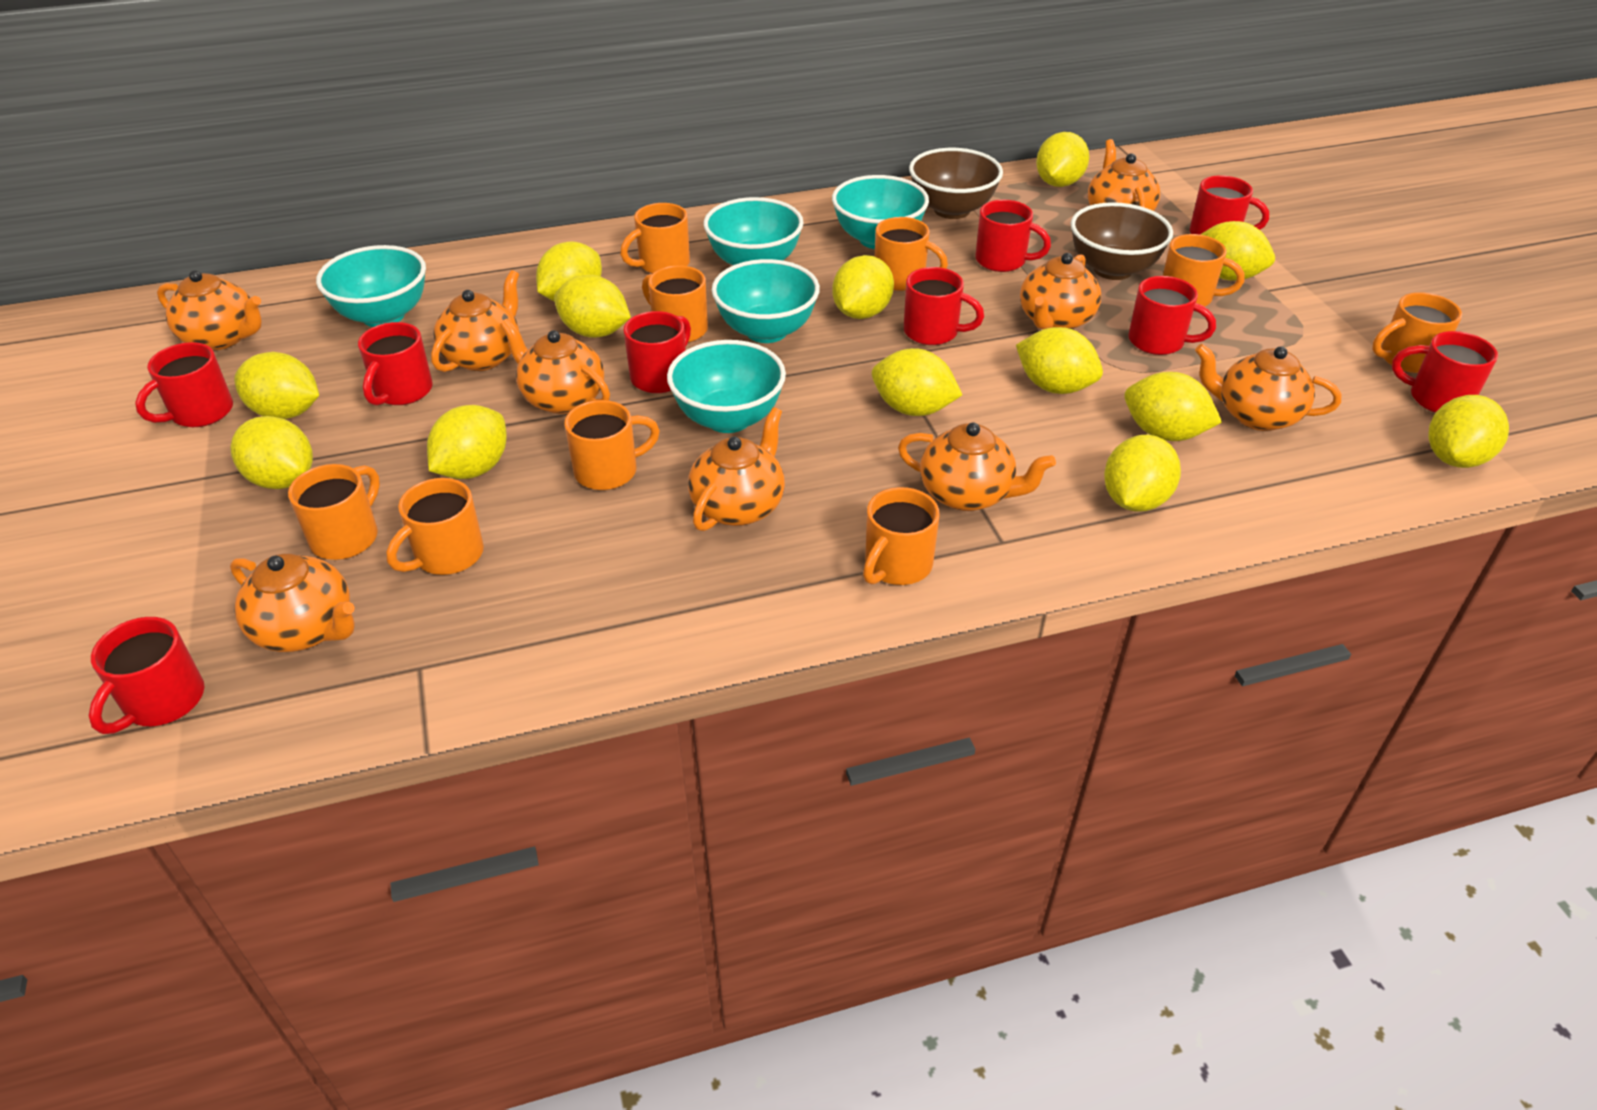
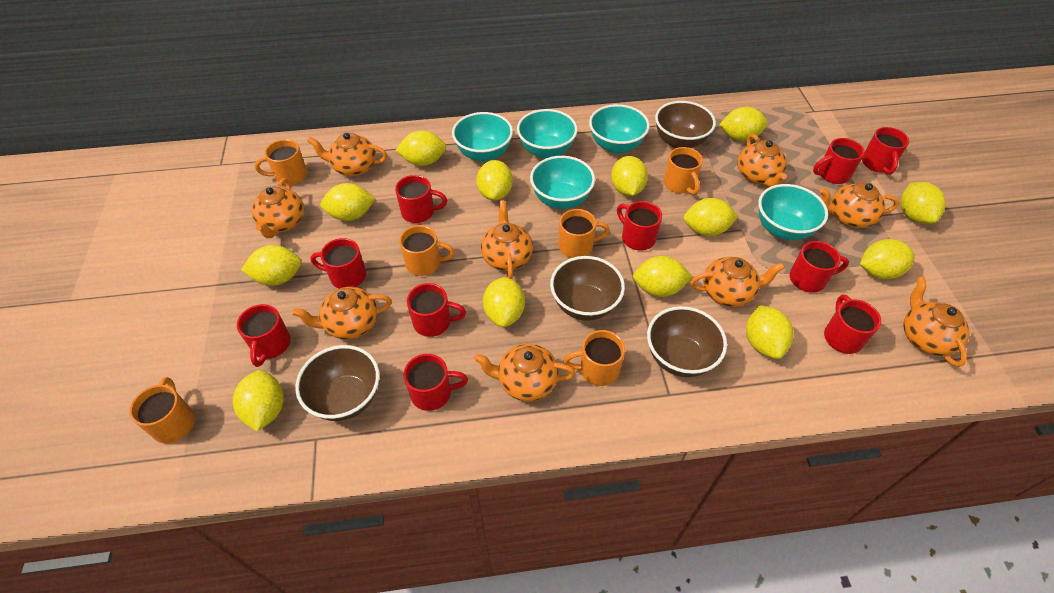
brown bowl: [909,148,1003,219] [1071,202,1173,280] = 2 -> [295,345,380,421] [550,256,625,321] [647,306,727,377] [655,101,716,148] = 4
orange mug: [288,464,380,560] [387,478,484,575] [564,400,660,490] [620,203,690,274] [642,266,708,343] [863,487,940,585] [875,217,948,291] [1163,234,1244,307] [1372,292,1462,373] = 9 -> [129,377,195,443] [255,139,307,185] [399,225,455,276] [559,209,610,258] [563,330,625,386] [664,147,703,195] = 6
red mug: [88,617,204,734] [135,342,233,427] [358,322,433,406] [623,311,691,393] [904,267,984,345] [975,200,1051,272] [1128,276,1216,355] [1190,175,1269,235] [1392,331,1498,413] = 9 -> [237,304,291,367] [310,238,366,289] [395,175,447,223] [403,354,468,411] [407,283,466,337] [617,201,662,251] [790,241,849,293] [813,138,865,184] [824,295,881,354] [862,127,909,175] = 10

